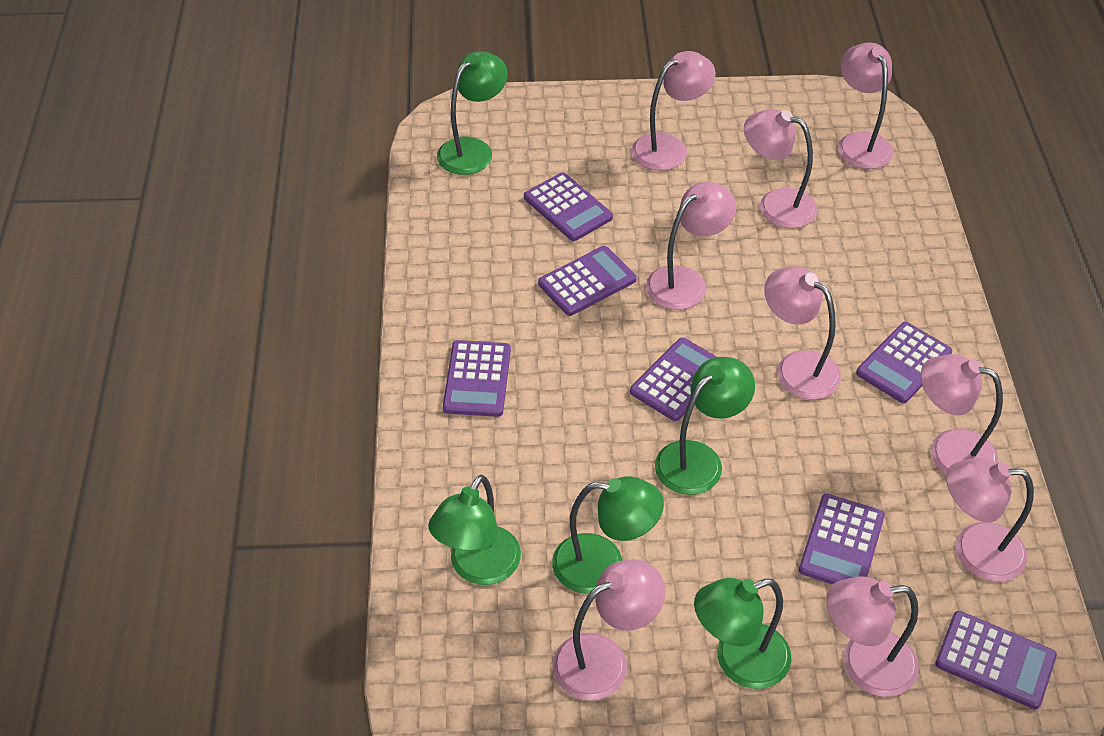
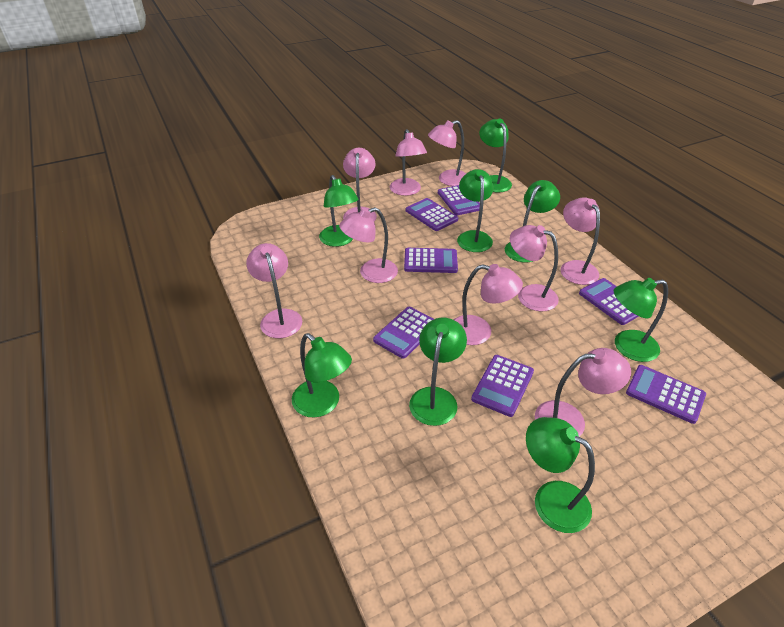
green lamp: [428,475,521,585] [437,51,508,175] [552,476,664,594] [655,357,755,495] [694,578,792,689] = 5 -> [292,333,352,418] [319,175,359,247] [409,317,467,426] [457,169,493,252] [479,119,512,193] [505,180,560,262] [526,417,595,533] [614,278,668,362] = 8

